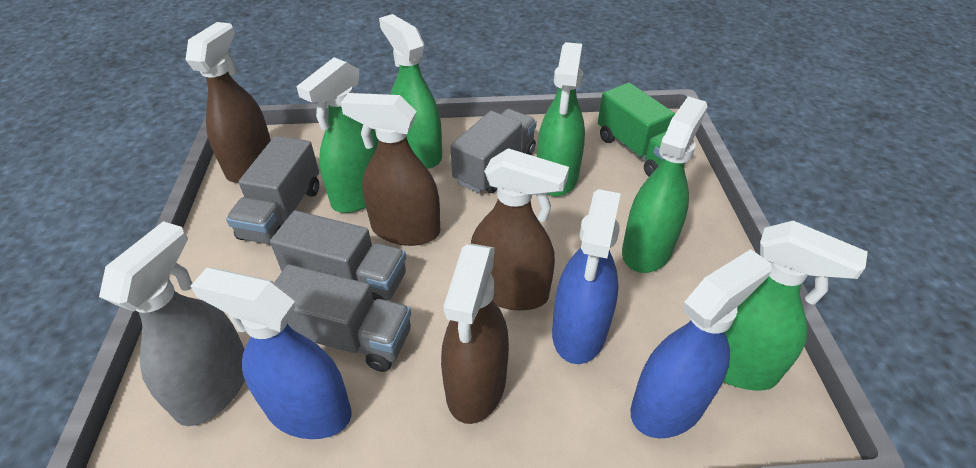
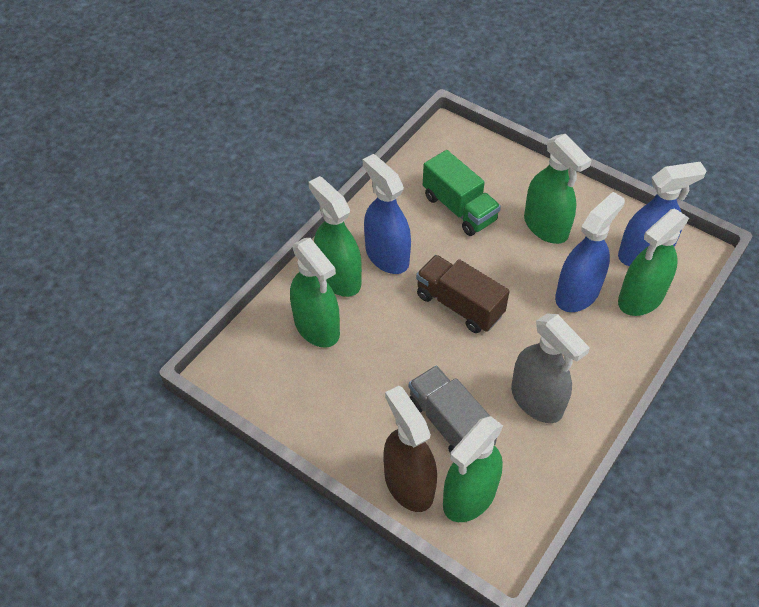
brown spray bottle: [185,22,271,183] [341,93,440,246] [441,244,509,424] [471,148,569,311] = 4 -> [383,386,437,512] = 1
brown truck: none = 0 -> [416,255,510,333] = 1
grey truck: [226,136,319,244] [270,210,406,301] [274,264,411,372] [450,109,537,193] = 4 -> [409,365,497,454] = 1

